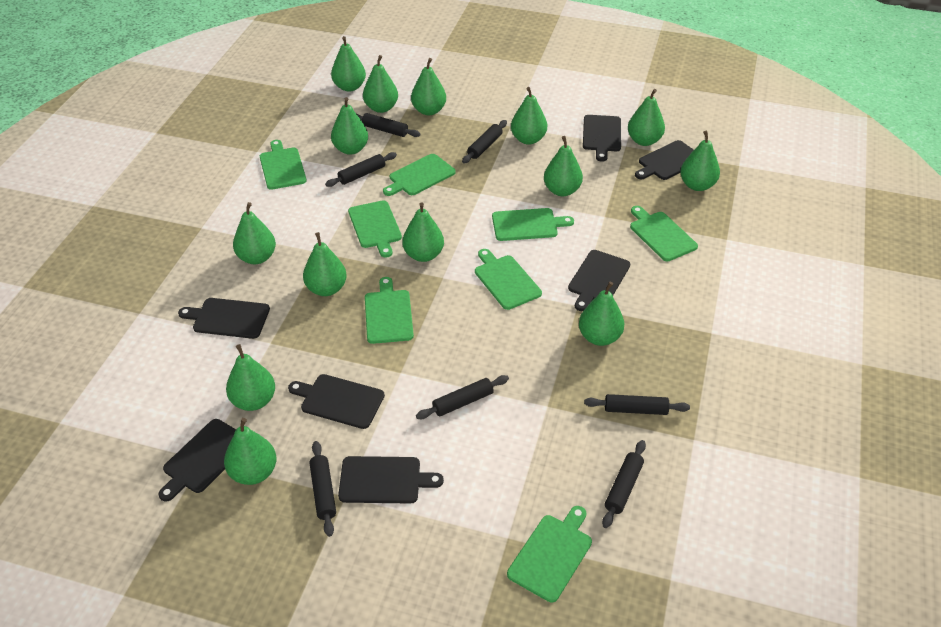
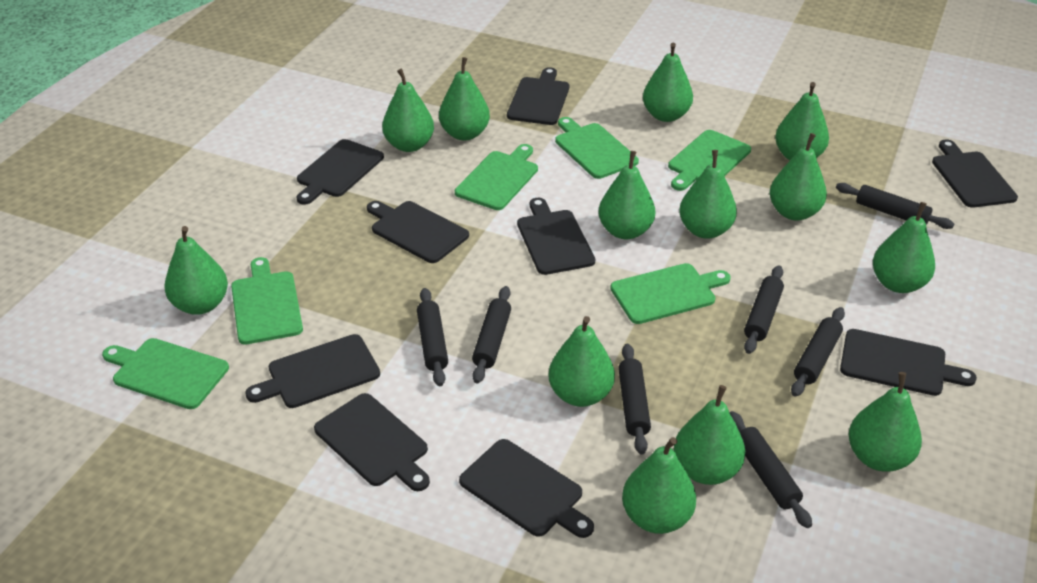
black cutting board: [158,419,236,502] [178,298,270,339] [288,374,385,429] [338,456,444,504] [568,250,630,311] [583,115,621,162] [635,140,694,180] = 7 -> [245,334,380,408] [297,139,384,205] [314,393,430,491] [367,201,469,263] [459,439,594,538] [507,67,569,125] [517,198,595,275] [840,329,977,396] [932,139,1018,208] = 9
green cutting board: [260,140,307,190] [348,200,402,258] [365,277,414,344] [383,154,456,196] [475,249,542,310] [492,208,574,241] [507,506,592,602] [630,206,698,261] = 8 -> [102,338,229,409] [231,257,303,345] [455,144,538,210] [555,117,639,179] [610,263,731,324] [668,130,751,191] = 6
green pear: [224,418,277,485] [226,344,275,411] [233,202,276,264] [303,232,347,296] [331,36,366,92] [331,97,368,155] [363,55,398,113] [402,202,444,262] [411,58,446,115] [511,87,547,145] [544,136,583,196] [579,282,625,346] [628,89,665,146] [680,131,720,191] = 14 -> [164,226,228,315] [382,69,434,152] [439,57,490,140] [548,316,615,407] [598,151,655,239] [622,437,696,534] [643,42,693,122] [673,385,745,485] [679,150,737,239] [770,133,827,221] [775,82,829,160] [849,372,922,471] [873,202,935,293] = 13

